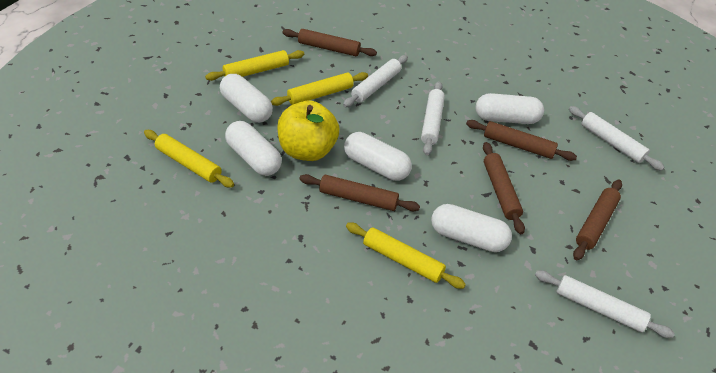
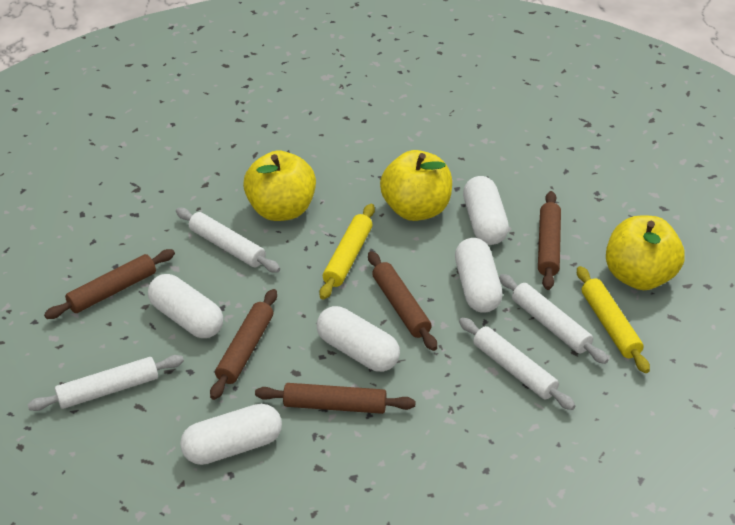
yellow apple: [277,101,339,161] = 1 -> [243,150,316,221] [380,150,452,221] [606,215,685,290] = 3
yellow rolling pin: [144,130,234,188] [205,50,304,81] [271,72,368,106] [346,223,466,289] = 4 -> [319,204,375,300] [577,266,650,373] = 2

